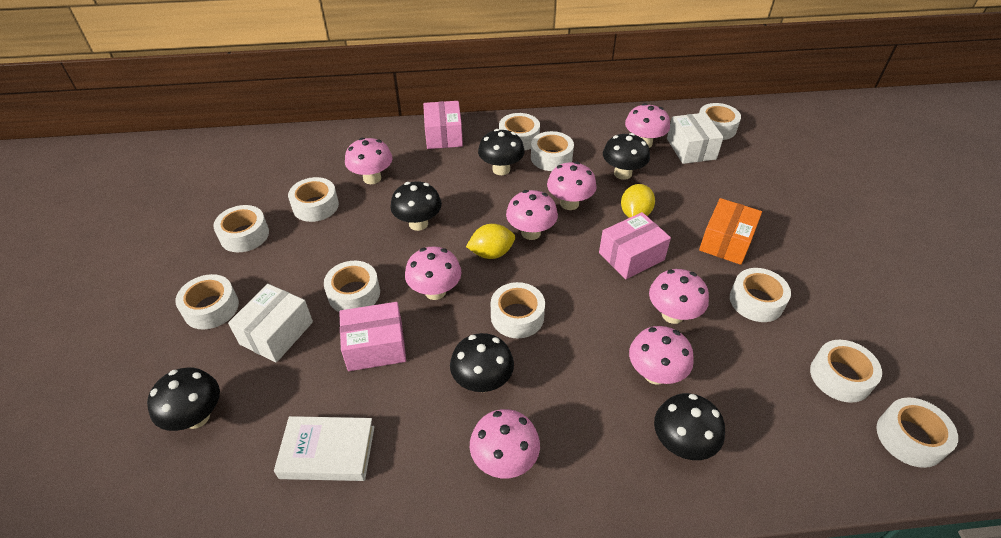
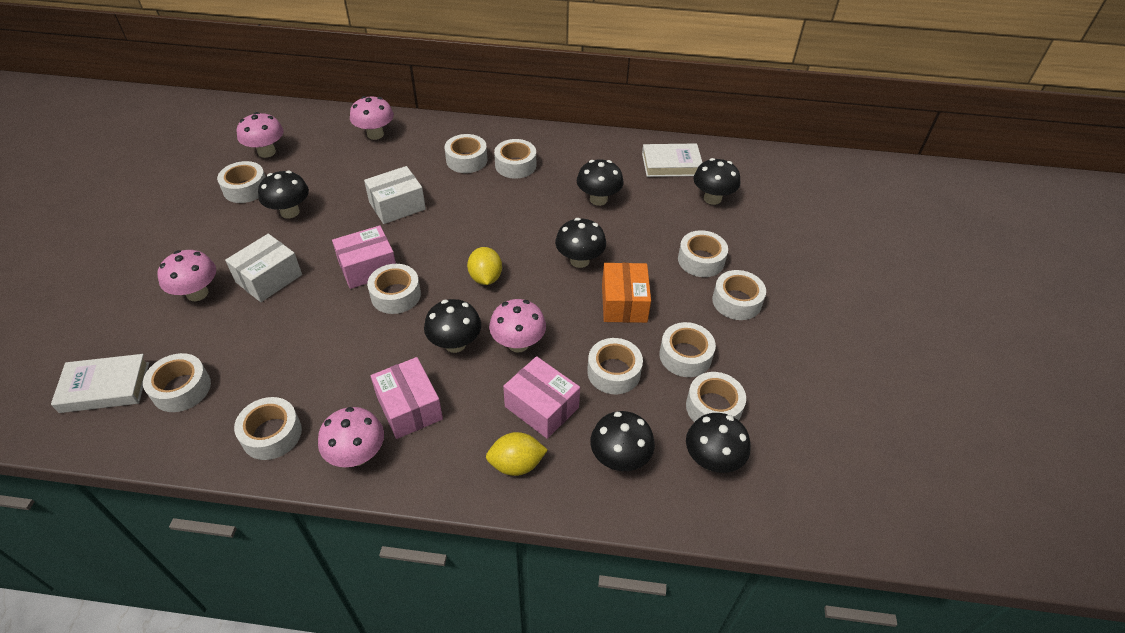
black mushroom: [147,368,220,431] [391,181,442,231] [450,333,514,392] [478,129,525,175] [603,133,650,180] [654,393,725,460] = 6 -> [258,171,309,218] [424,299,481,353] [555,218,606,268] [577,159,624,206] [590,411,655,471] [686,413,751,473] [693,158,740,205] = 7
pink mushroom: [345,138,393,184] [405,246,462,300] [470,409,540,478] [506,190,558,240] [547,162,597,210] [625,103,670,148] [629,326,694,385] [649,269,709,324] = 8 -> [157,250,216,301] [237,112,284,158] [318,407,384,467] [350,96,394,140] [489,299,546,353] = 5
white book: [274,416,374,481] = 1 -> [51,354,149,413] [642,143,703,177] = 2

